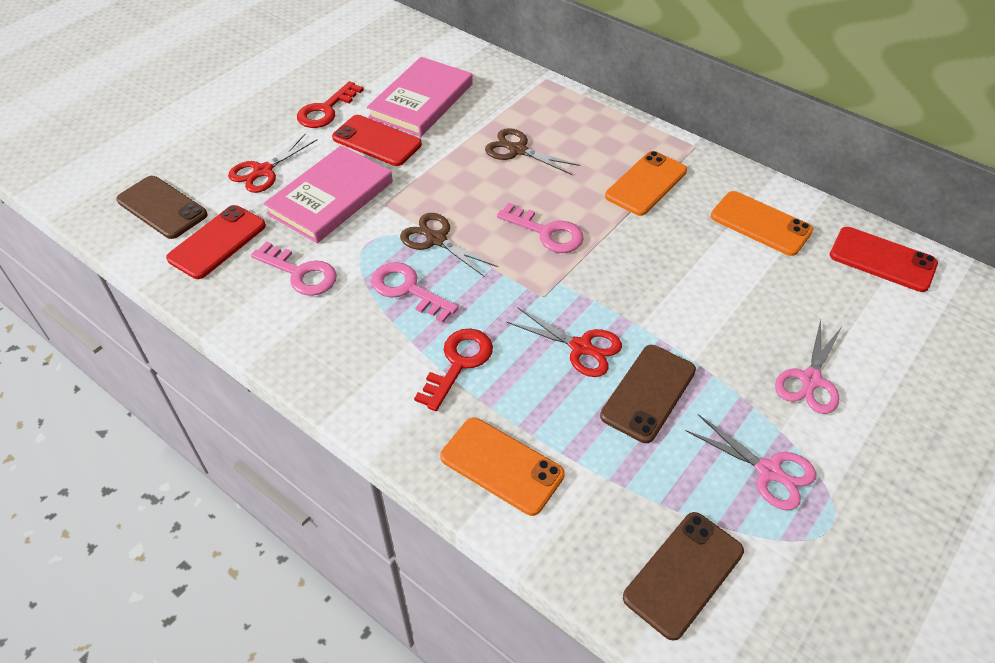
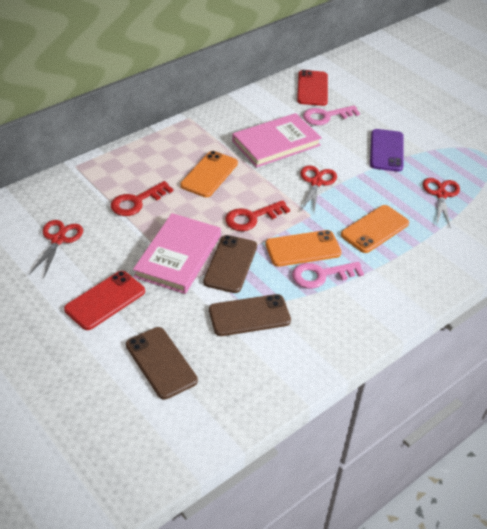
brown scissors: [400,213,498,277] [485,128,580,175] = 2 -> none = 0
pink key: [251,241,337,296] [371,262,458,323] [497,203,584,253] = 3 -> [292,262,364,289] [303,105,360,125] = 2
pink scissors: [685,414,816,510] [775,320,843,414] = 2 -> none = 0
purple phone: none = 0 -> [370,129,403,172] = 1
red phone: [166,205,266,279] [332,115,422,166] [830,227,938,292] = 3 -> [64,271,145,330] [297,70,328,106] = 2
red scissors: [228,133,317,193] [507,307,622,377] = 2 -> [29,220,83,279] [300,165,337,212] [423,178,460,229] = 3

